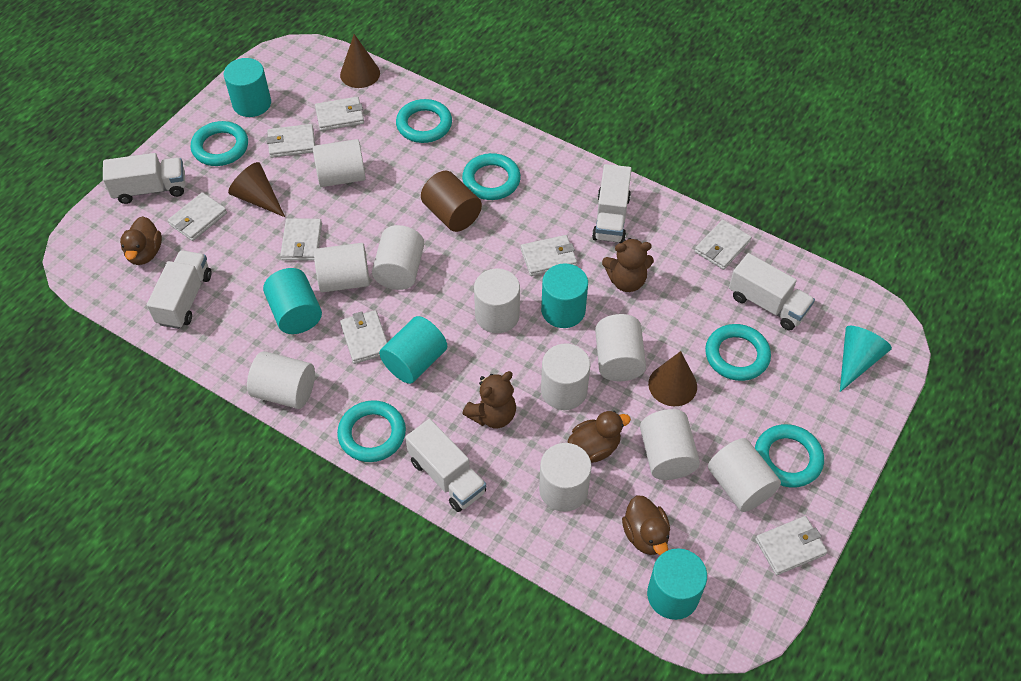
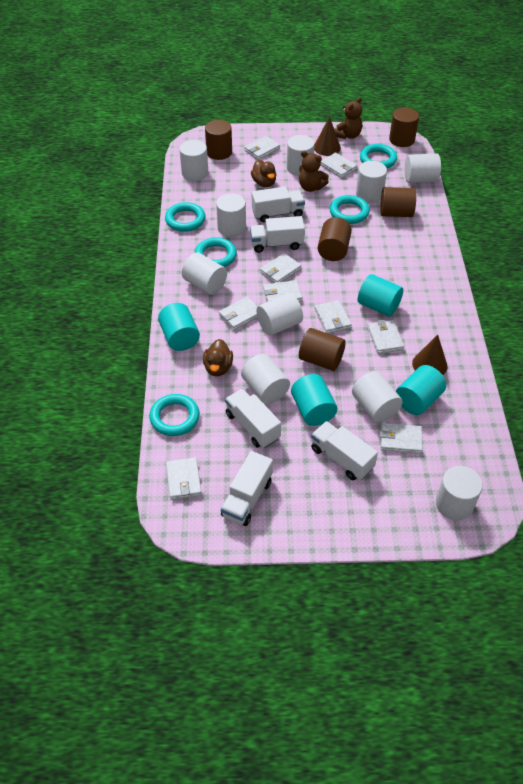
brown cone: [228,162,285,217] [340,34,380,88] [648,351,697,406] = 3 -> [314,117,341,156] [412,335,448,375] = 2
brown cylinder: [421,171,482,232] = 1 -> [205,120,232,160] [299,328,346,371] [318,217,352,261] [380,187,416,217] [389,107,419,147] = 5
brown duck: [120,216,162,265] [567,411,631,463] [622,495,670,555] = 3 -> [203,339,233,376] [251,160,276,187] = 2
turquoise cone: [840,326,892,392] = 1 -> none = 0
turquoise cylinder: [224,58,271,117] [263,268,322,334] [379,316,447,384] [541,263,588,328] [647,548,707,620] = 5 -> [158,303,200,351] [291,374,337,426] [358,274,403,316] [396,365,446,415] = 4
turquoise ring: [191,121,248,166] [337,400,406,462] [396,99,452,143] [462,153,521,200] [705,324,771,381] [755,424,824,487] = 6 -> [149,394,200,436] [165,202,205,232] [195,237,237,267] [330,195,370,224] [360,144,397,168] = 5
white wallet: [168,192,227,241] [266,124,315,158] [280,218,322,261] [315,97,364,131] [340,310,388,364] [521,235,577,276] [695,220,752,270] [755,516,827,575] = 8 -> [166,457,202,500] [219,297,258,330] [244,136,280,160] [260,253,301,283] [263,280,302,302] [314,300,352,333] [321,152,357,178] [367,320,404,354] [380,423,423,454] = 9

